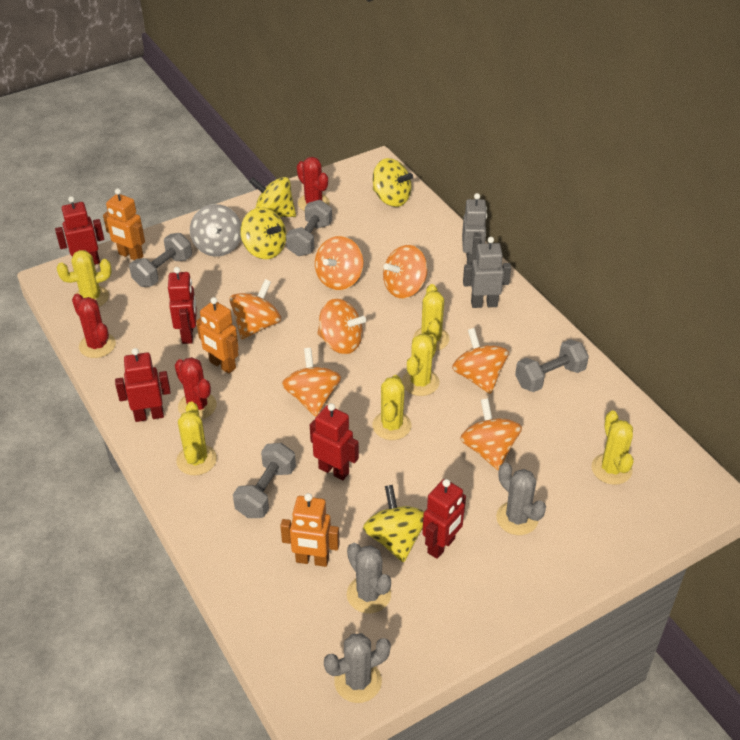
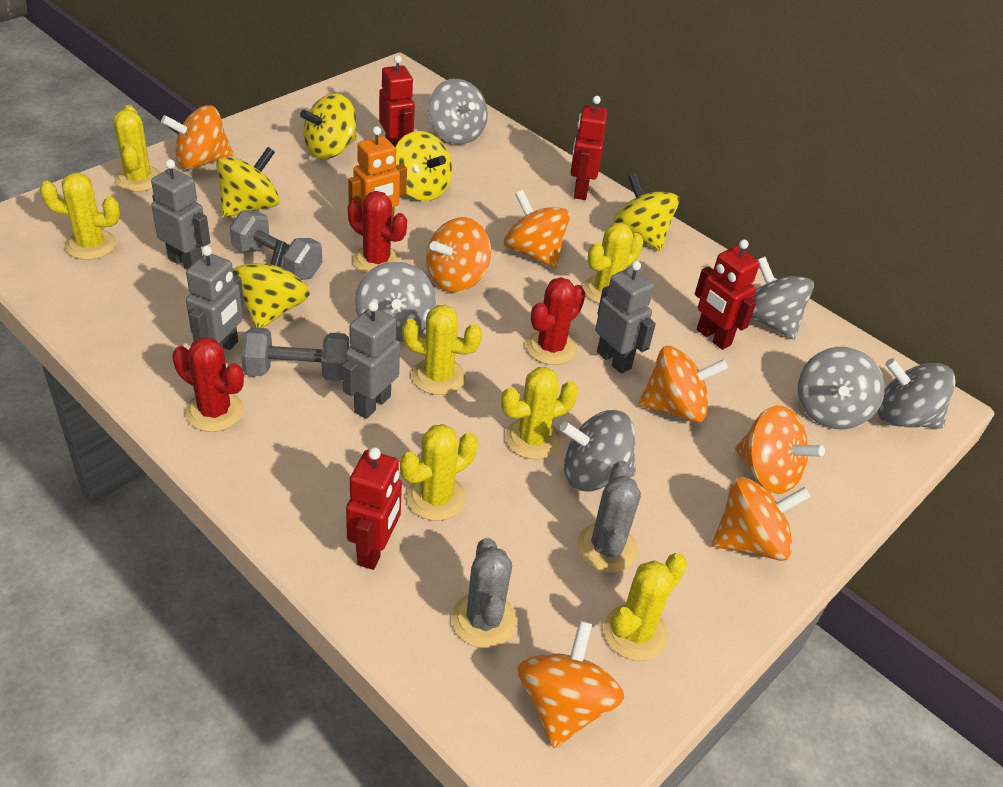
grey cactus: [324,633,391,703] [347,543,391,614] [496,462,546,535] = 3 -> [452,538,517,648] [577,461,641,573] = 2
grey dumbbell: [129,233,192,287] [233,443,296,518] [286,200,332,256] [515,339,589,392] = 4 -> [230,210,322,280] [241,327,349,381] = 2
grey robot: [462,193,487,265] [463,237,511,308] = 2 -> [151,159,210,269] [186,246,244,350] [342,301,400,419] [595,261,656,374] = 4
grey spinning top: [190,204,241,257] = 1 -> [355,261,436,342] [428,79,488,145] [560,410,636,492] [751,257,814,340] [798,347,885,429] [878,358,955,429] = 6
orange robot: [103,188,145,260] [196,297,239,374] [280,493,340,567] = 3 -> [348,126,407,225] = 1
red robot: [55,196,104,265] [115,348,171,422] [168,267,197,344] [310,403,359,481] [422,479,466,559] = 5 -> [346,447,402,570] [379,55,415,147] [571,96,607,200] [695,239,760,350] = 4
yellow cactus: [57,250,112,307] [176,402,217,475] [372,375,411,440] [402,334,439,396] [413,284,449,351] [592,411,634,485] = 6 -> [40,173,120,260] [113,105,160,192] [400,424,478,521] [402,305,482,395] [501,367,578,459] [583,222,643,304] [604,553,687,661] = 7
yellow spinning top: [240,207,286,259] [249,177,296,217] [363,485,425,562] [373,158,413,207] = 4 -> [216,147,280,218] [233,240,310,328] [300,93,357,159] [395,131,453,201] [613,173,679,251] = 5

